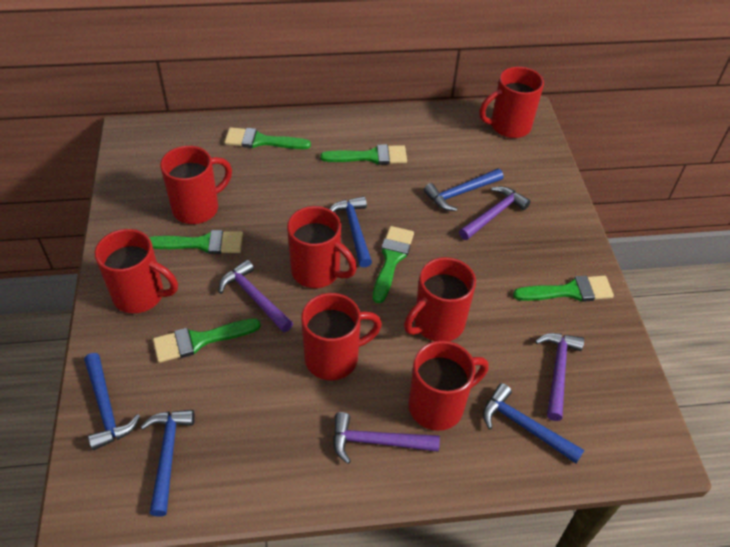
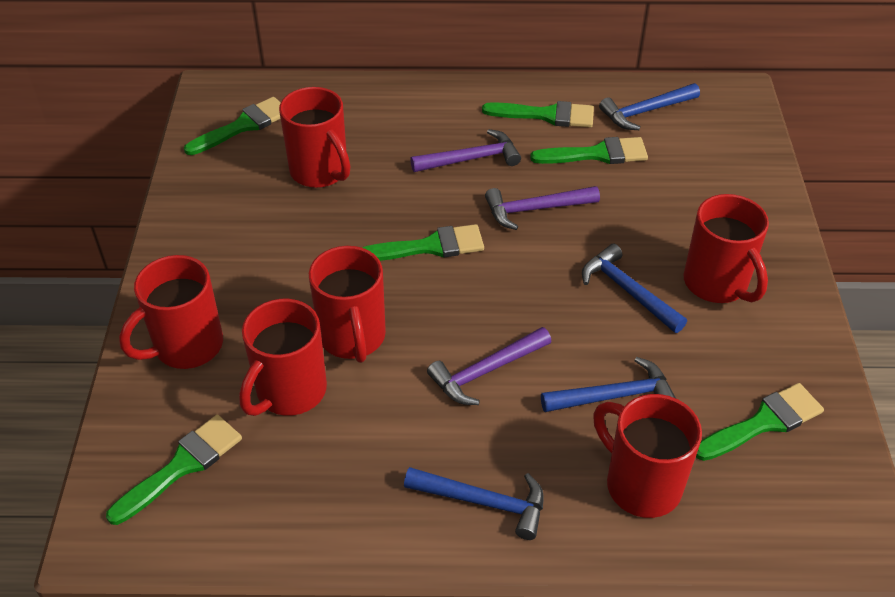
blue hammer: [84,353,140,450] [140,410,195,517] [330,196,372,268] [424,169,503,211] [483,383,584,463] = 5 -> [404,467,544,540] [541,357,676,412] [582,244,687,333] [599,83,700,130] = 4
purple hammer: [219,260,293,333] [333,412,440,464] [459,186,531,240] [535,333,584,421] = 4 -> [410,129,521,172] [427,327,552,405] [485,186,600,230] = 3
red mug: [95,229,178,313] [160,146,232,224] [287,206,357,288] [301,293,382,380] [404,257,476,341] [408,341,489,431] [479,67,544,138] = 7 -> [119,255,223,369] [239,299,327,416] [279,87,350,188] [309,246,386,363] [593,394,702,518] [683,194,769,303] = 6

